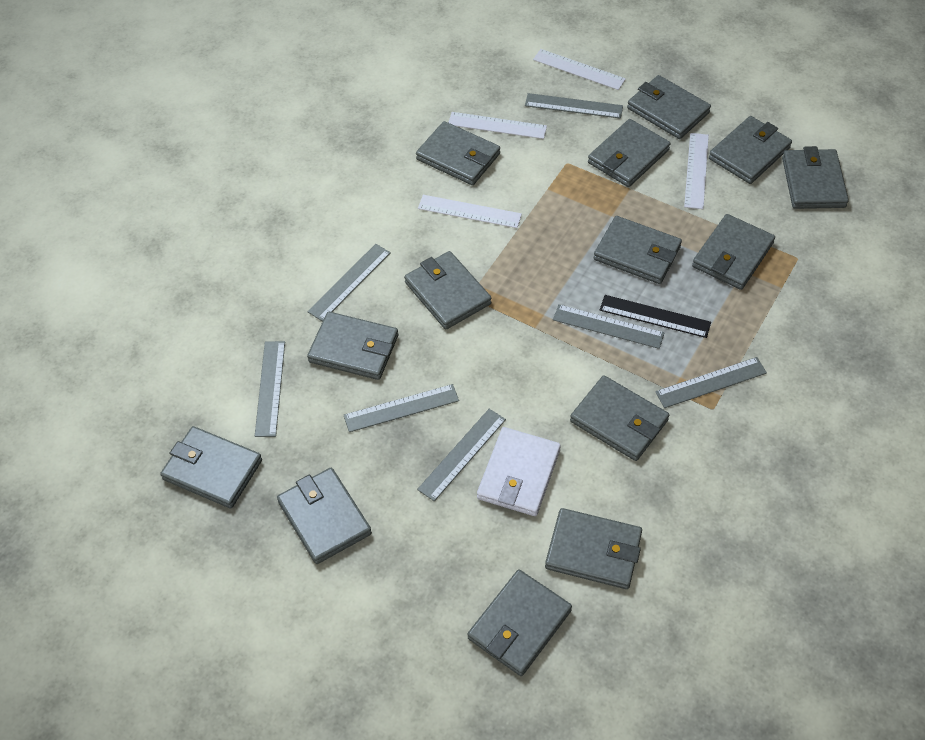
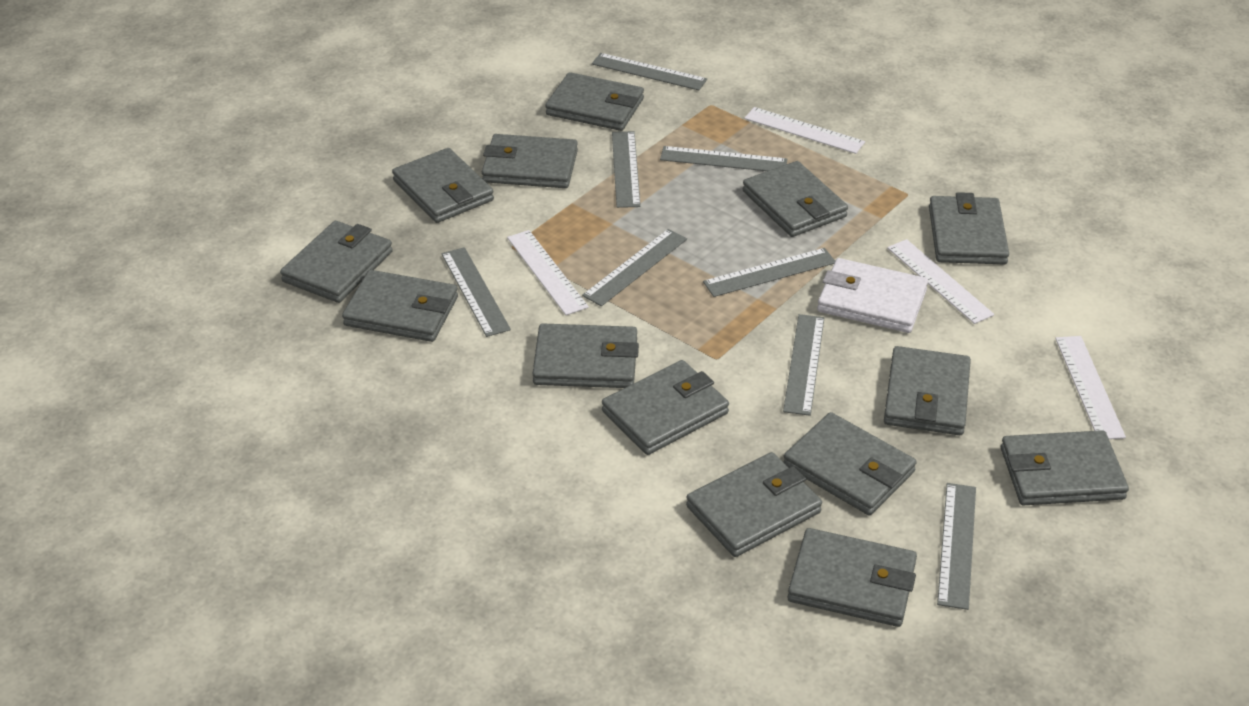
black ruler: [600,295,711,338] = 1 -> none = 0
grey ruler: [255,341,285,437] [307,244,391,322] [344,384,459,432] [417,409,506,501] [525,93,623,119] [553,304,665,349] [655,357,767,408] = 7 -> [441,247,511,337] [582,229,687,306] [592,53,707,90] [612,131,641,208] [660,146,787,171] [703,248,835,297] [783,314,824,416] [937,483,976,610] = 8

